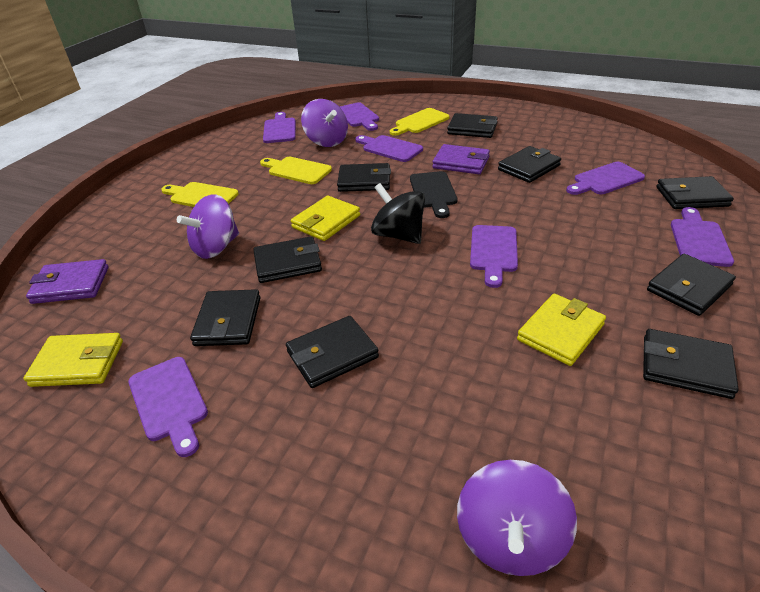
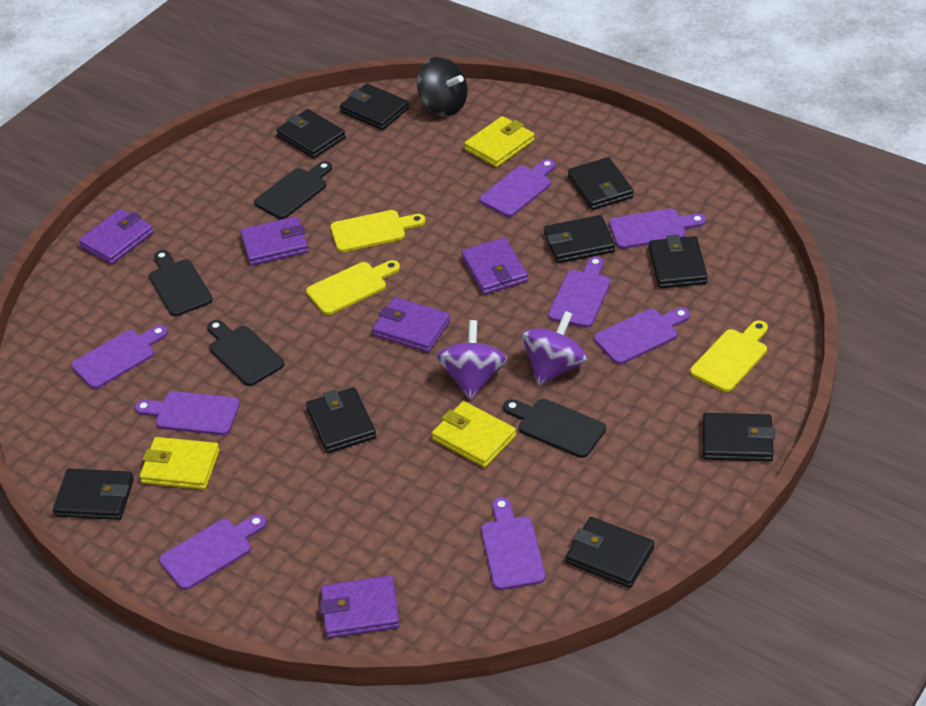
black cutting board: [410,171,458,218] = 1 -> [149,250,213,316] [207,320,284,386] [254,161,332,219] [503,399,606,458] = 4
purple cutting board: [128,357,208,457] [263,112,296,143] [340,102,379,131] [355,135,423,162] [470,225,518,288] [566,162,645,195] [671,207,734,267] = 7 -> [71,325,168,389] [135,391,240,435] [159,514,266,590] [480,159,555,217] [481,497,545,590] [548,256,611,328] [594,308,690,364] [609,208,706,249] = 8
purple spinning top: [177,194,239,259] [301,99,348,147] [457,460,577,576] = 3 -> [437,320,507,400] [521,311,587,385] = 2
purple wallet: [26,259,109,304] [432,144,490,174] = 2 -> [79,209,154,264] [240,216,308,266] [320,575,400,638] [372,297,450,352] [461,237,528,295] = 5

